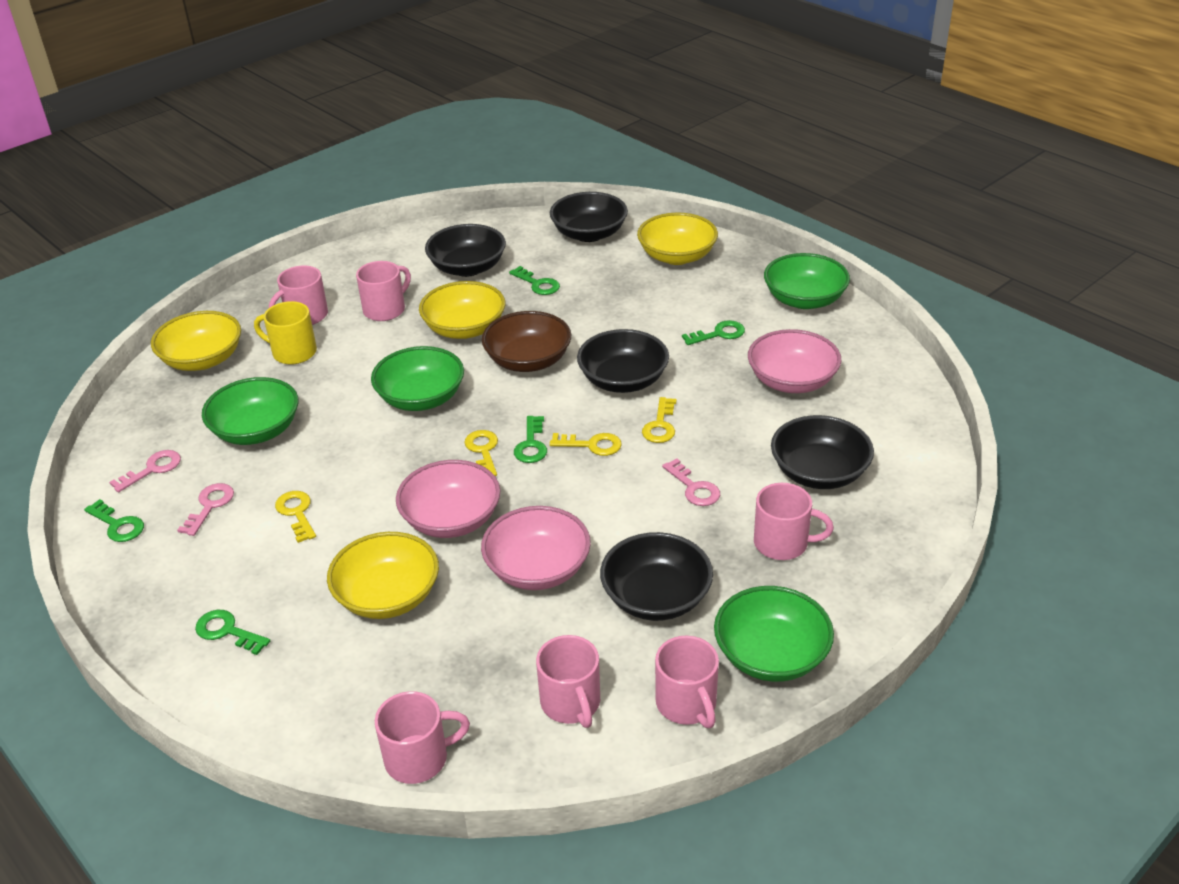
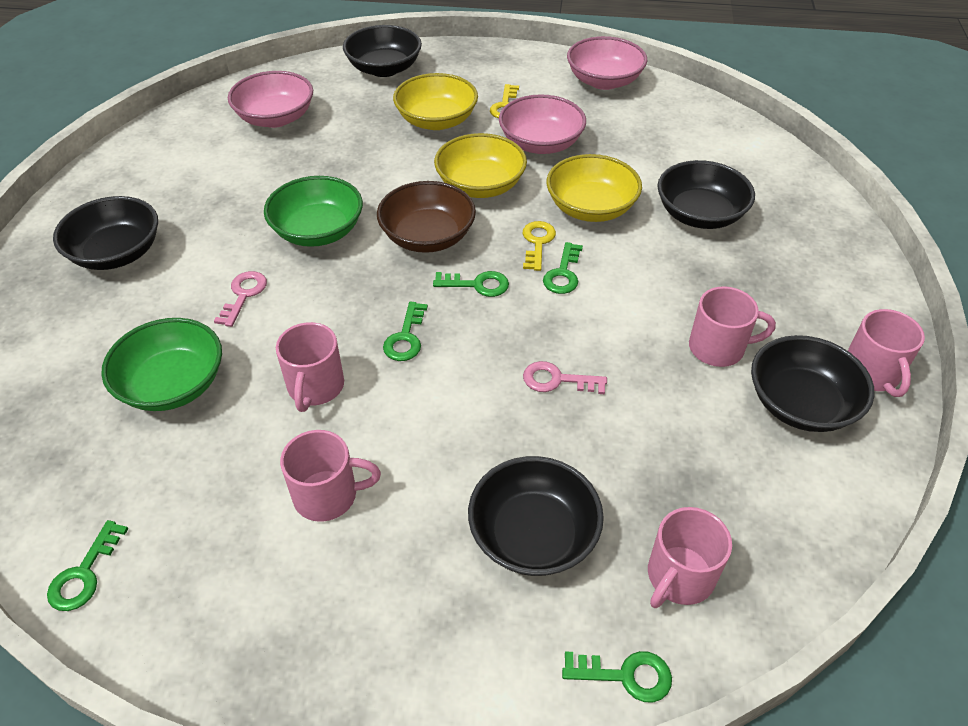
green bowl: [202,377,298,445] [371,346,464,411] [714,586,834,682] [764,253,850,309] = 4 -> [101,318,222,411] [264,176,363,247] = 2
pink key: [109,450,181,492] [177,483,234,536] [662,458,720,506] = 3 -> [214,271,267,327] [523,361,607,394] = 2
pink mug: [269,266,328,325] [356,261,411,321] [375,691,470,784] [536,635,600,728] [655,636,719,728] [754,483,834,560] = 6 -> [276,322,344,412] [280,430,381,522] [648,507,732,608] [689,286,776,367] [848,309,925,397] = 5
yellow bowl: [151,311,241,371] [327,532,439,619] [419,281,505,339] [637,213,718,265] = 4 -> [393,73,478,130] [434,133,527,198] [546,154,642,222] = 3
yellow key: [275,491,316,543] [464,430,498,476] [550,433,622,456] [642,397,676,443] = 4 -> [490,84,519,118] [523,221,556,271] = 2
yellow mug: [254,301,317,365] = 1 -> none = 0

